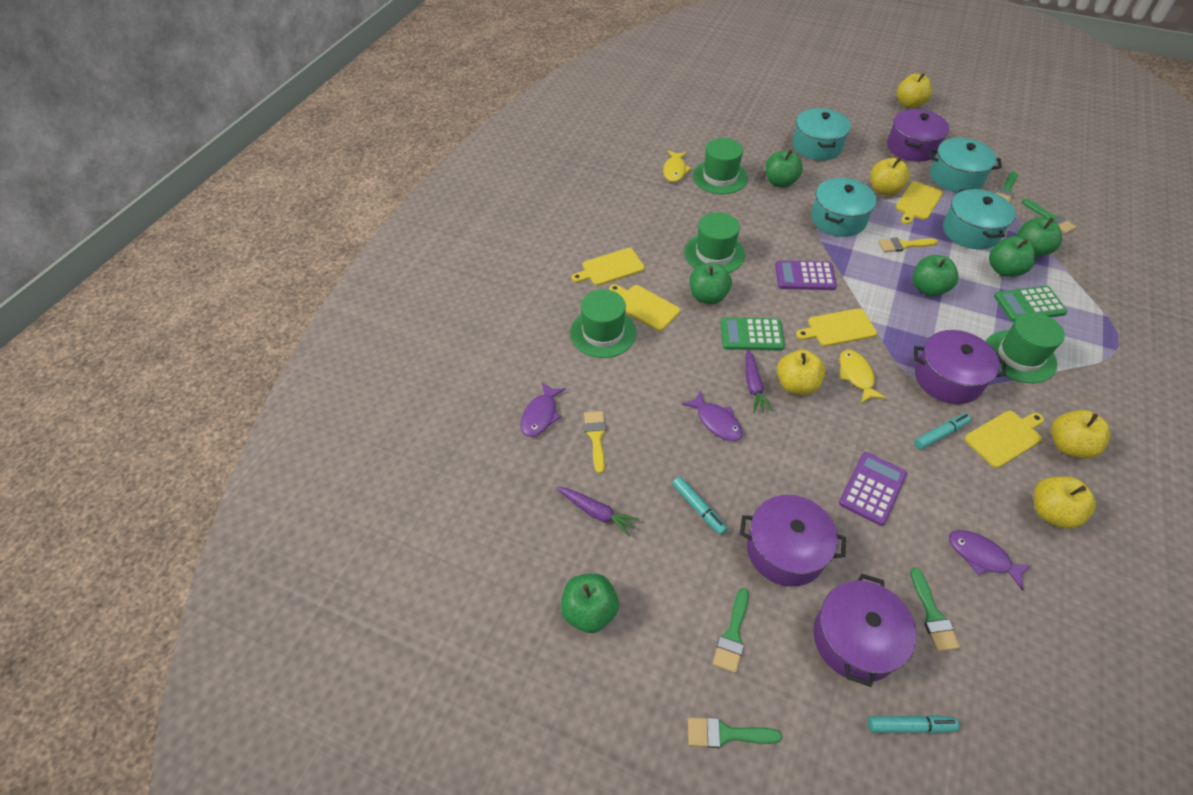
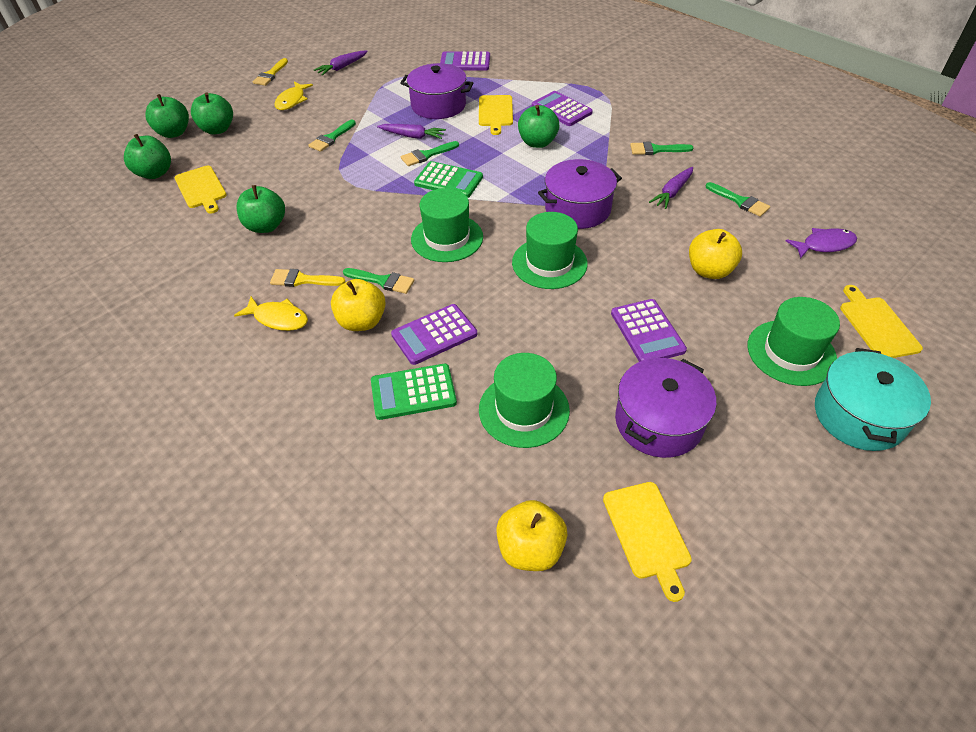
green apple: [560,574,619,633] [690,263,732,304] [765,150,803,188] [912,255,958,296] [989,236,1035,277] [1016,217,1062,257] = 6 -> [124,134,171,179] [145,94,189,138] [191,92,233,134] [236,185,285,233] [518,105,560,148] = 5
purple calculator: [775,260,837,290] [839,452,907,526] = 2 -> [391,304,477,365] [440,51,490,71] [532,91,593,126] [611,299,687,362] = 4
purple carrot: [556,487,640,537] [746,349,773,413] = 2 -> [314,51,368,76] [377,124,446,139] [649,167,693,209] = 3
purple fish: [521,382,566,437] [681,390,743,441] [949,530,1032,590] = 3 -> [786,228,857,259] = 1
purple pot: [740,495,846,587] [813,574,917,687] [887,109,949,162] [914,330,1006,404] = 4 -> [400,63,474,119] [538,159,622,229] [615,358,716,458] = 3
turquoise marker: [672,477,728,535] [867,715,960,733] [914,413,971,450] = 3 -> none = 0
turquoise pot: [792,108,851,161] [811,178,877,237] [930,138,1002,193] [943,189,1016,249] = 4 -> [815,348,931,451] = 1
yellow apple: [777,350,825,395] [870,158,910,196] [897,73,932,108] [1034,476,1096,529] [1051,410,1110,459] = 5 -> [331,279,386,331] [496,500,567,571] [689,229,742,279] = 3
yellow cutting board: [571,248,645,286] [609,284,680,331] [796,308,877,346] [895,181,943,224] [964,411,1044,468] = 5 -> [174,165,227,214] [479,95,513,135] [603,482,692,602] [840,285,923,358] = 4

